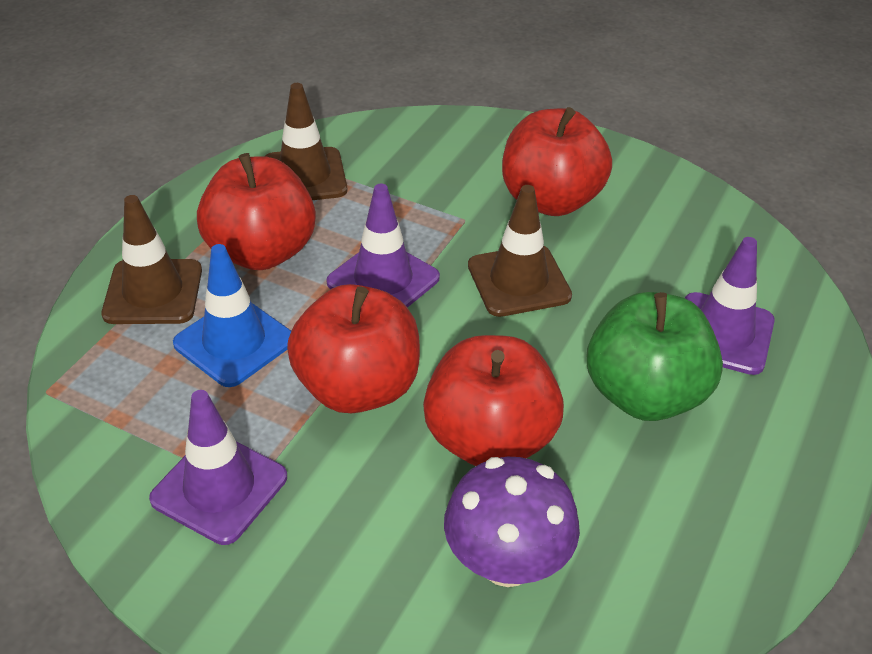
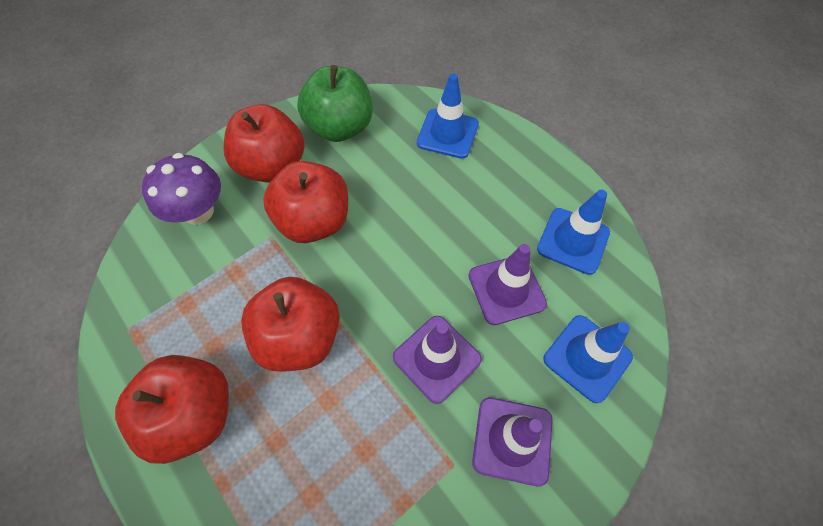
blue traffic cone: [173,244,291,387] = 1 -> [417,73,479,159] [537,190,610,275] [543,315,633,403] = 3
brown traffic cone: [102,195,202,324] [264,83,347,200] [468,185,572,317] = 3 -> none = 0

